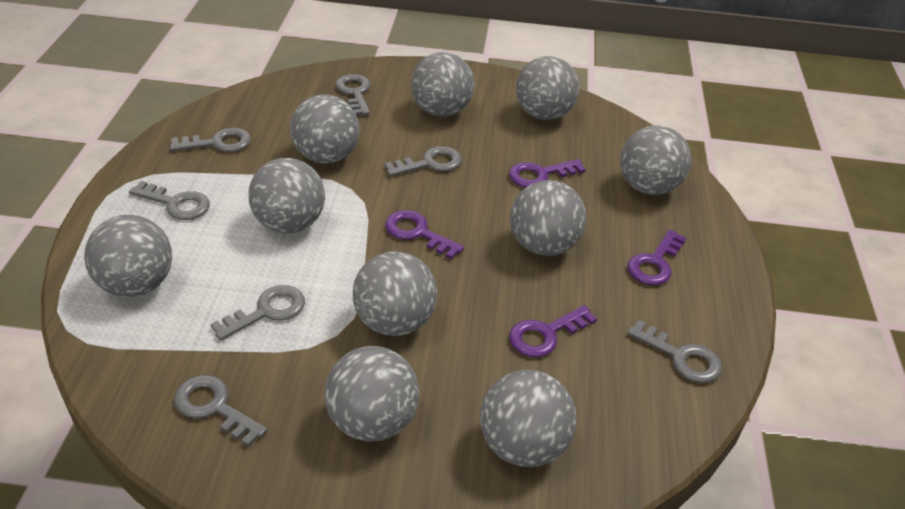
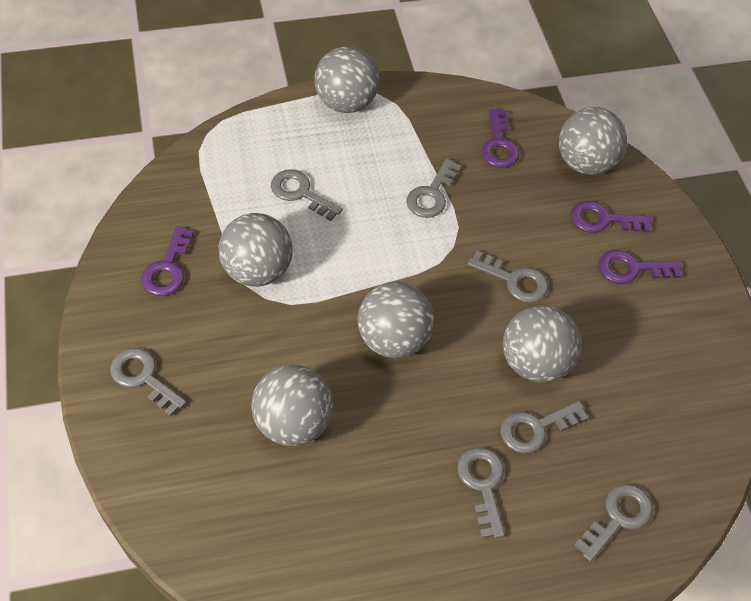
grey ball: [84,215,172,297] [248,158,325,233] [290,94,360,164] [324,346,419,442] [353,251,437,336] [411,52,475,117] [480,370,576,467] [510,180,586,256] [516,56,579,120] [620,126,691,195] = 10 -> [219,213,293,287] [251,364,333,446] [314,47,379,113] [358,282,434,358] [503,305,581,382] [559,107,627,175] = 6

